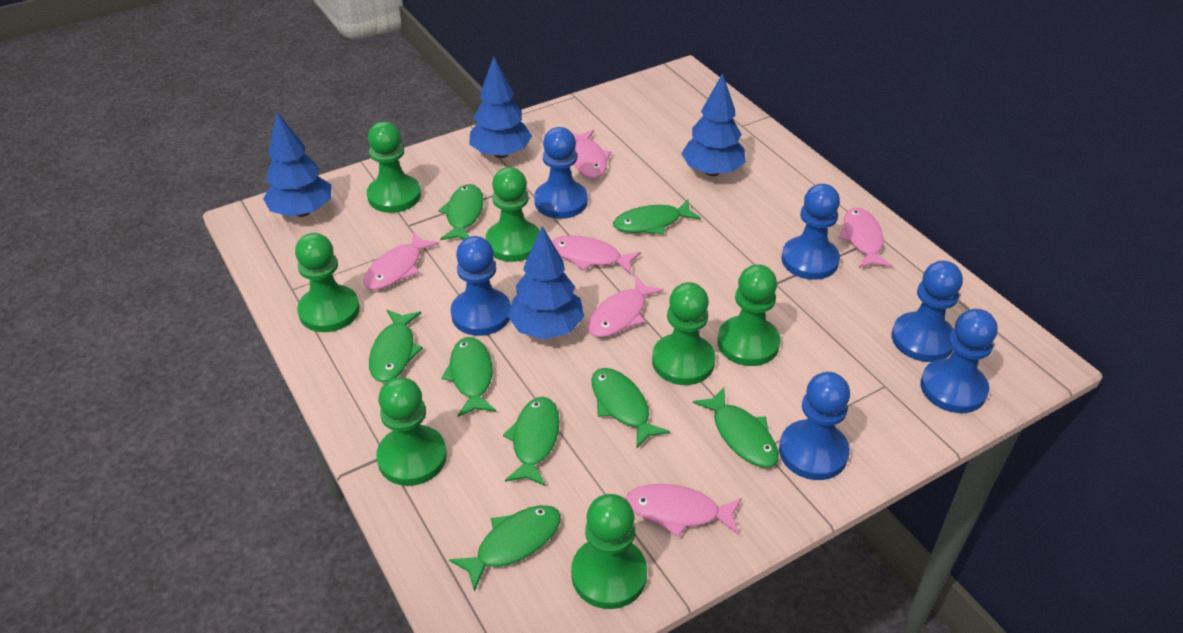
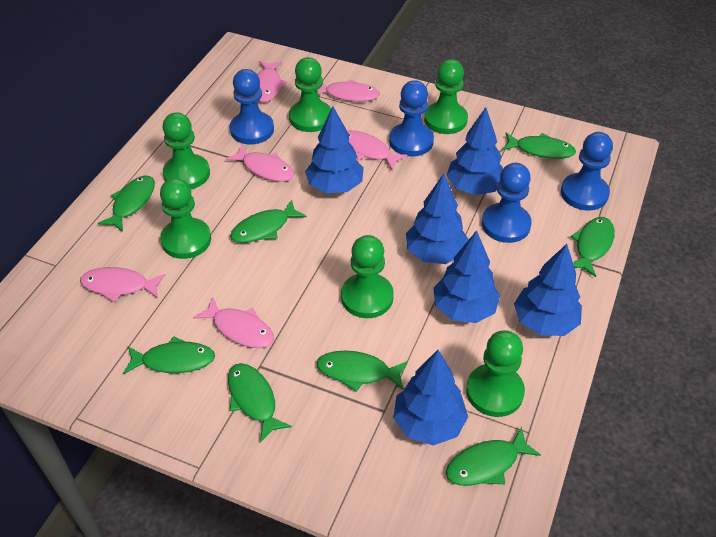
blue pawn: [451,236,511,336] [534,127,588,219] [779,372,850,480] [781,184,840,280] [891,261,963,362] [920,309,997,413] = 6 -> [230,69,274,144] [389,80,434,156] [482,163,532,243] [561,132,613,210] = 4
blue tree: [263,112,331,217] [469,57,532,158] [507,226,584,339] [681,73,746,176] = 4 -> [305,106,364,193] [393,350,468,445] [406,174,469,264] [433,230,500,323] [446,107,503,195] [514,244,582,336] = 6
green pawn: [295,233,360,332] [367,122,421,213] [376,377,447,486] [485,167,540,262] [571,494,647,609] [652,282,716,385] [717,264,781,366] = 7 -> [160,178,211,259] [163,112,210,189] [289,57,331,132] [341,235,394,318] [424,59,468,134] [466,330,525,417] = 6

